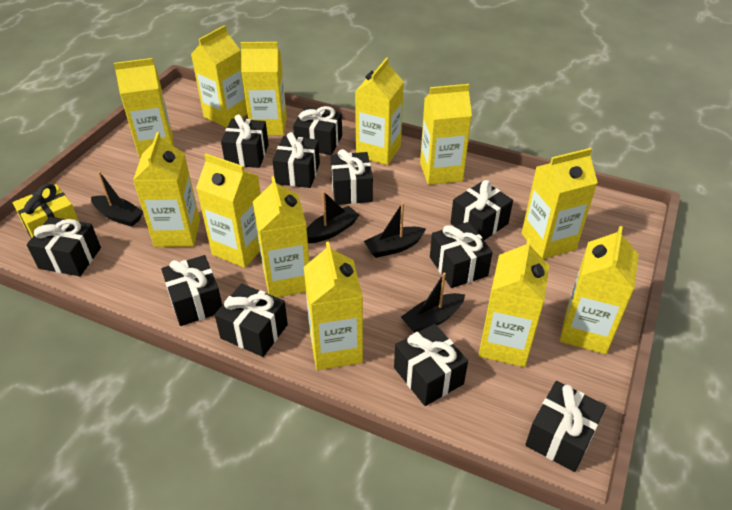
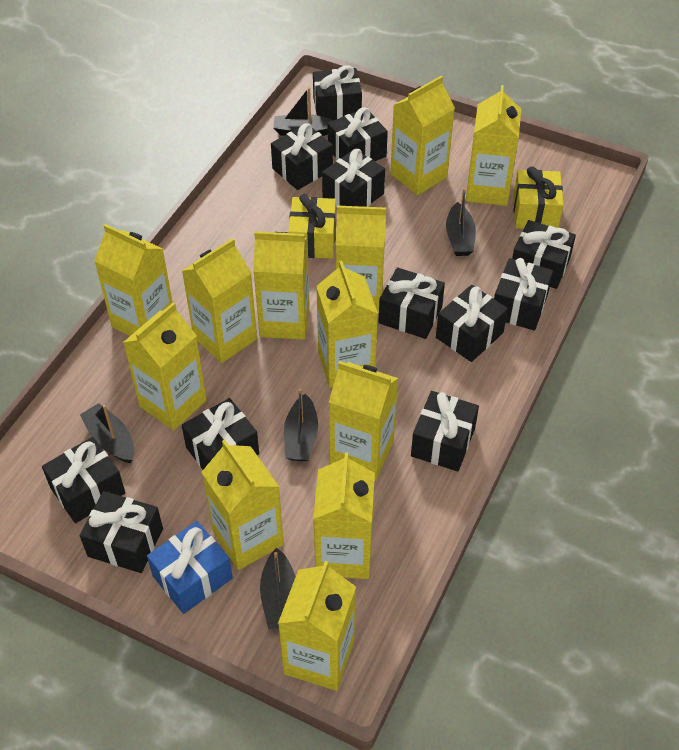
black boat: [91,171,143,227] [307,191,359,243] [364,202,426,258] [401,273,465,333] = 4 -> [80,403,134,463] [260,548,296,629] [273,87,333,136] [284,388,318,461] [446,188,476,256] = 5
black gift: [27,217,101,276] [161,255,222,326] [215,283,288,357] [221,114,269,168] [272,132,320,188] [293,106,342,155] [330,149,373,205] [394,324,468,406] [430,222,493,288] [450,180,513,240] [525,381,606,472] = 11 -> [42,437,125,523] [80,491,163,573] [182,398,259,469] [271,123,333,190] [313,65,362,120] [322,149,385,207] [328,107,388,161] [378,267,445,339] [411,391,479,472] [436,285,508,362] [494,258,553,331] [512,220,576,289] = 12
blue gift: none = 0 -> [147,521,233,614] = 1
yellow gift: [12,184,79,238] = 1 -> [288,194,336,259] [513,167,564,229] = 2

